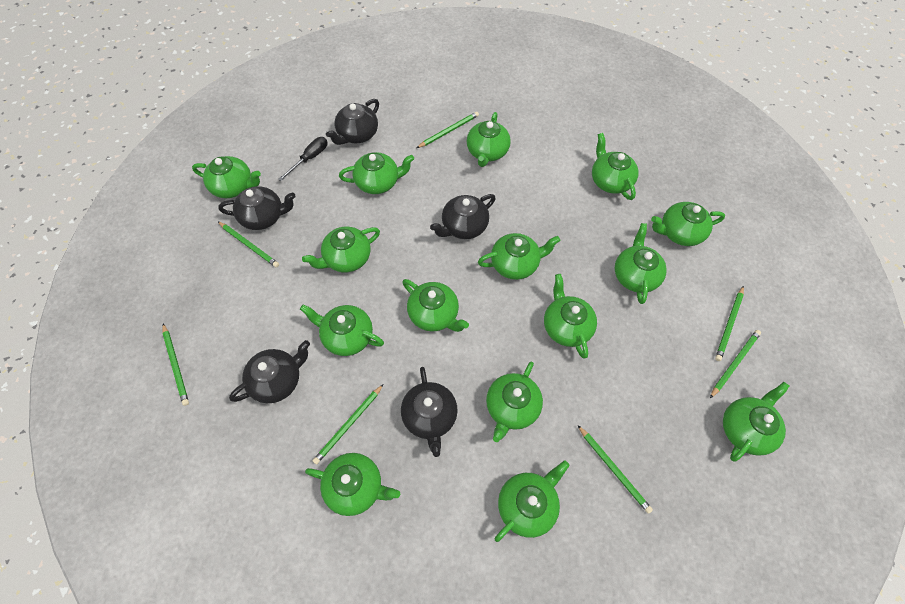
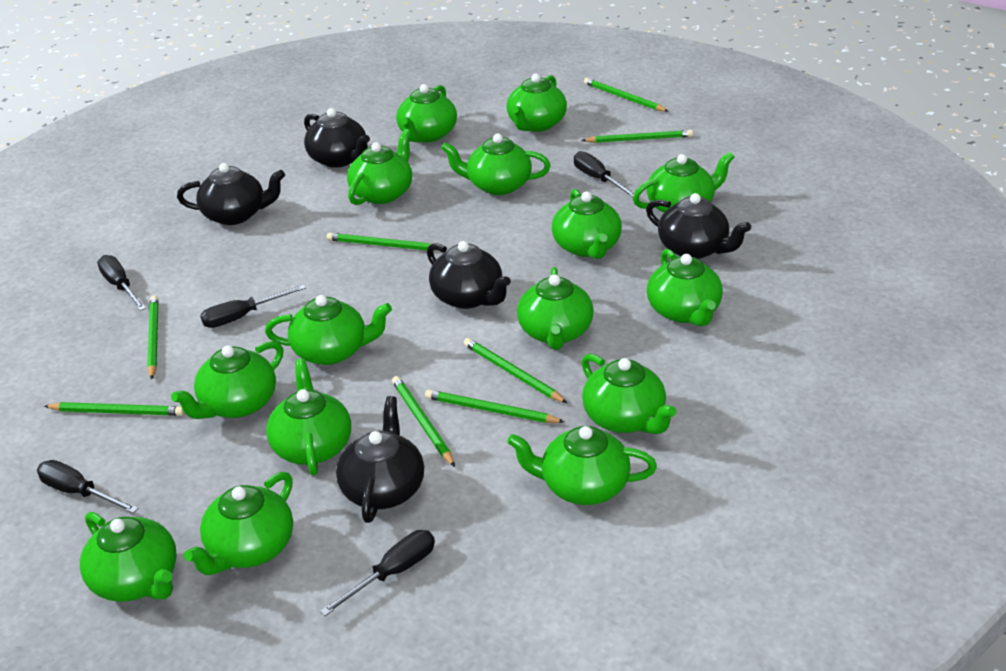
black screwdriver: [278,137,328,181] = 1 -> [37,460,139,513] [97,255,146,311] [200,285,306,328] [320,530,435,616] [574,151,634,197] = 5
green pencil: [162,324,189,406] [218,222,279,267] [312,384,383,465] [417,112,479,148] [578,425,653,514] [710,330,761,398] [715,286,744,361] = 7 -> [44,402,184,416] [147,295,159,380] [326,233,435,251] [392,376,455,467] [425,390,565,423] [464,338,567,403] [581,130,693,143] [584,78,668,112] = 8

